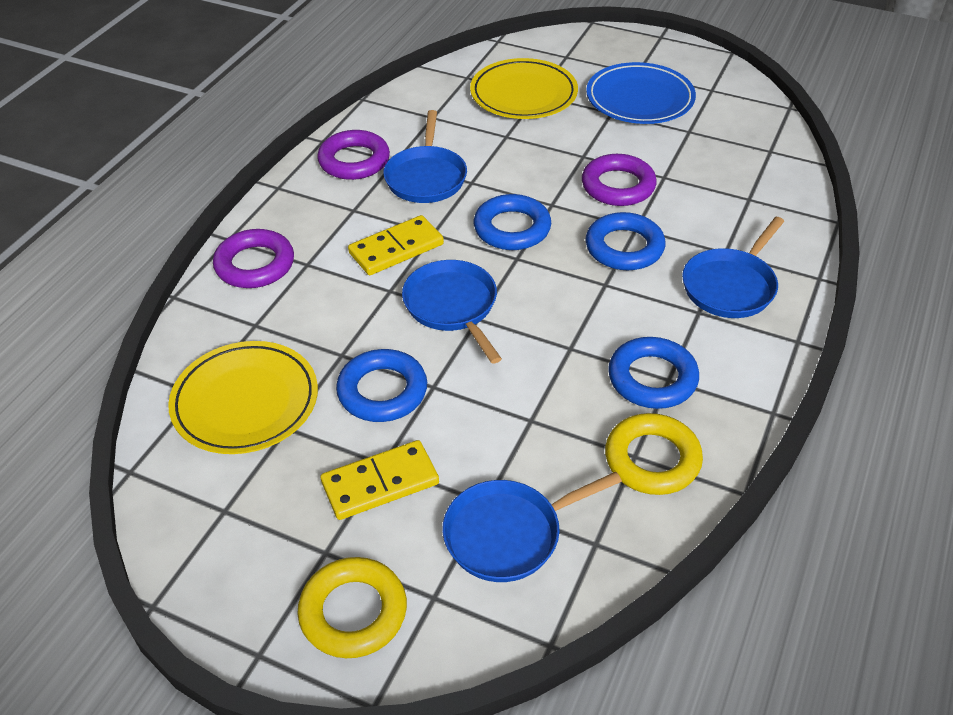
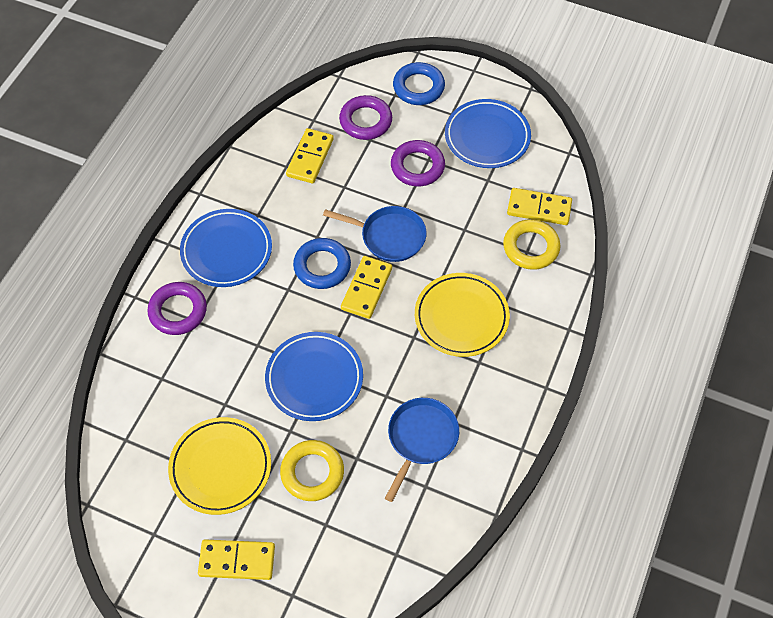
blue pan: [383,110,467,203] [402,260,502,364] [442,472,622,582] [682,217,784,318] = 4 -> [323,206,427,262] [385,398,459,502] = 2
blue plate: [586,62,696,124] = 1 -> [180,209,272,287] [265,332,363,421] [445,99,531,168] = 3
blue ring: [336,349,427,422] [474,194,551,250] [585,212,665,270] [608,337,699,409] = 4 -> [293,238,351,289] [393,62,445,105] = 2
yellow domino: [320,440,439,520] [348,215,444,275] = 2 -> [198,539,275,580] [286,128,334,183] [341,256,392,319] [507,188,572,225] = 4

